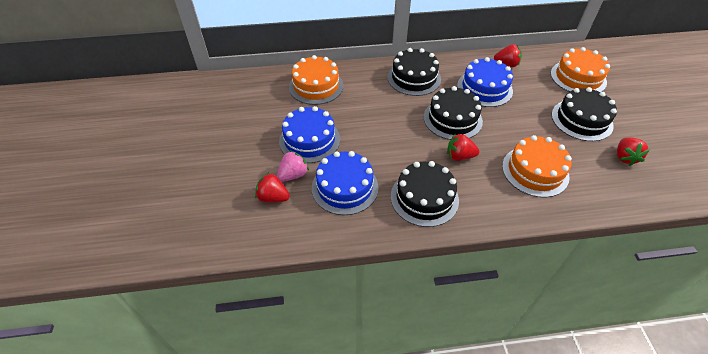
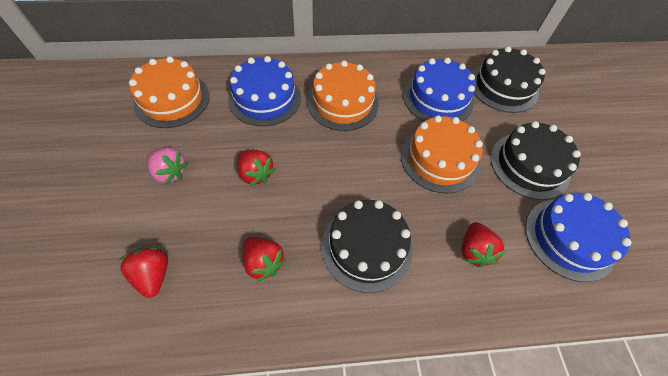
black cake: [387,48,441,96] [391,161,459,227] [423,86,483,140] [552,87,617,141] = 4 -> [321,200,412,293] [472,46,546,113] [490,121,581,200] = 3

